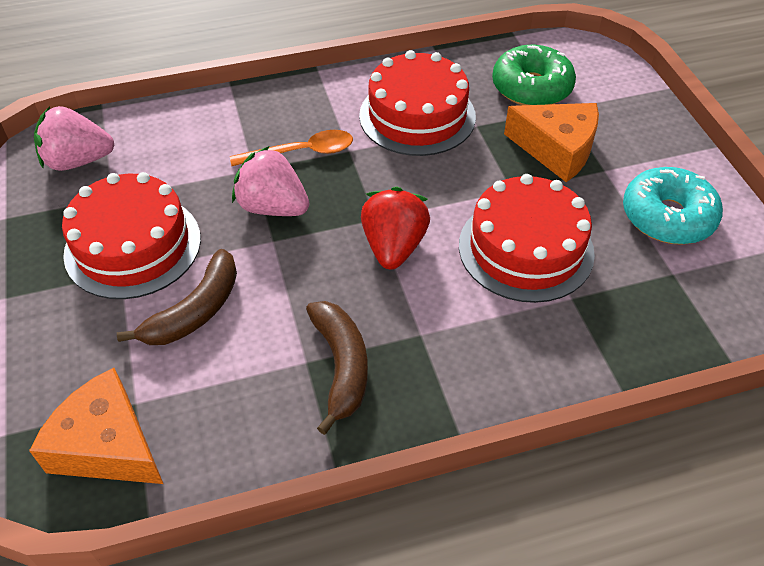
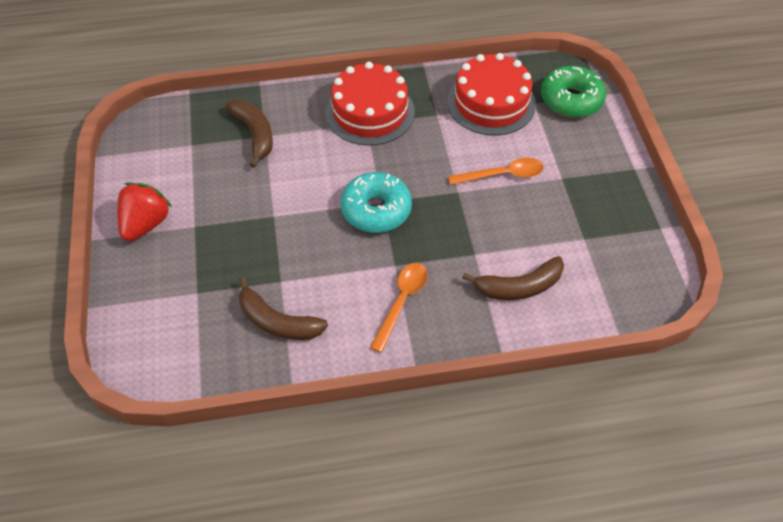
brown banana: [117,249,237,345] [306,301,368,435] = 2 -> [225,100,273,168] [239,277,328,340] [462,256,564,300] = 3
orange cheese: [29,368,163,484] [504,103,599,182] = 2 -> none = 0
orange spoon: [230,130,353,166] = 1 -> [370,263,428,353] [448,157,544,185] = 2
pink strawberry: [34,106,114,171] [232,146,310,216] = 2 -> none = 0
red cake: [62,172,201,299] [359,50,476,156] [459,174,595,303] = 3 -> [326,62,415,146] [447,53,536,135] = 2

